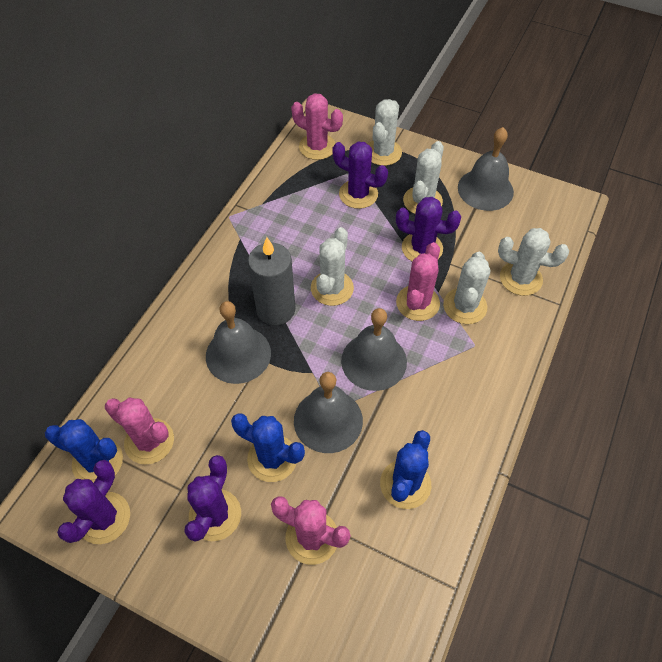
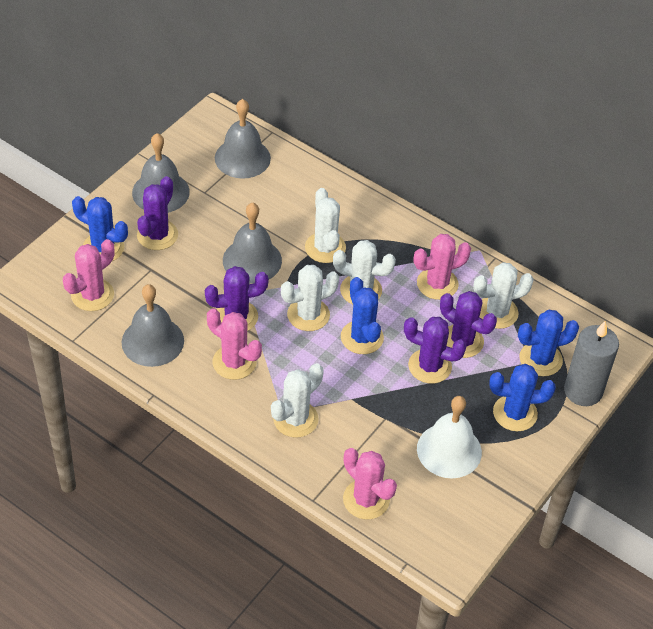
blue cactus: [45,419,123,483] [231,413,305,482] [380,430,431,509] = 3 -> [72,196,128,261] [341,277,384,354] [489,364,556,431] [518,310,579,376] = 4
white bell: none = 0 -> [417,396,482,478] = 1

